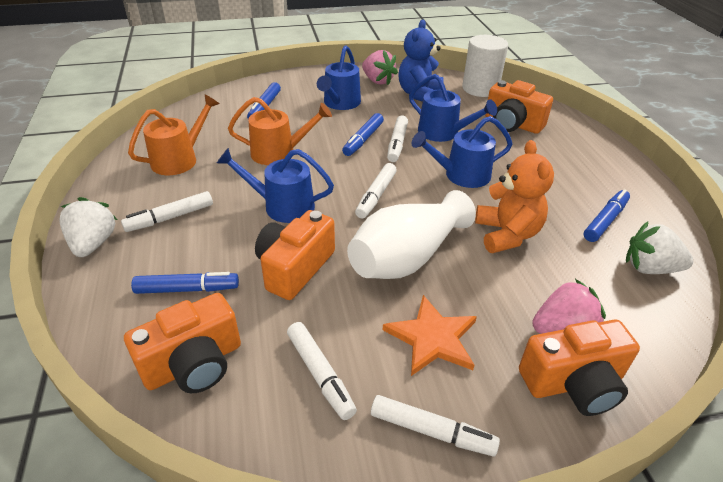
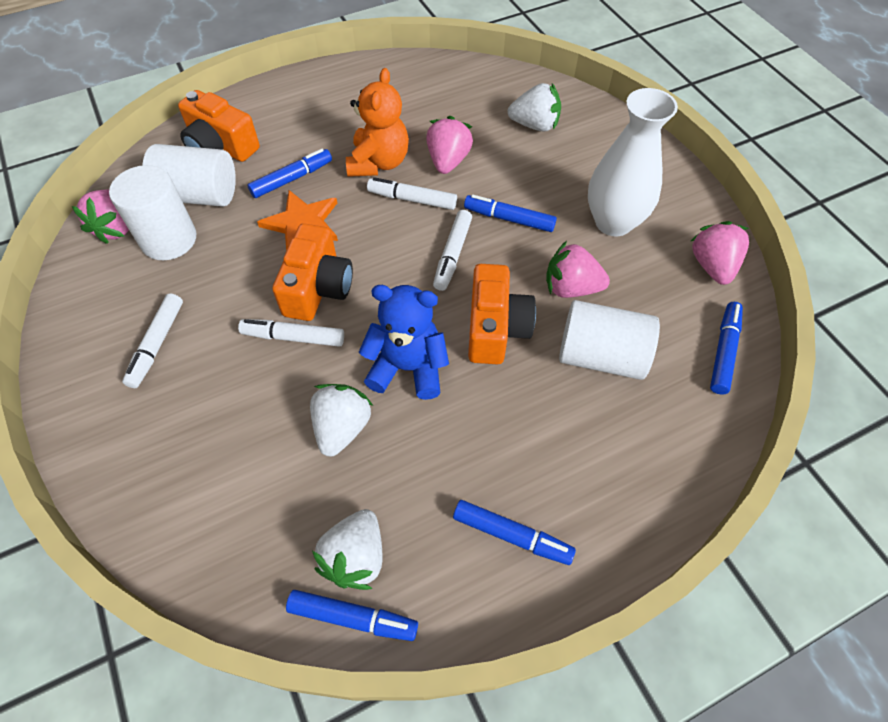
blue marker: [131,272,239,294] [247,82,281,119] [342,113,384,156] [583,189,630,242] = 4 -> [247,149,332,198] [286,590,418,641] [453,500,576,565] [464,195,557,232] [710,302,743,394] = 5
blue watering can: [217,148,334,223] [317,45,361,110] [409,74,497,142] [412,116,513,188] = 4 -> none = 0
orange camera: [124,293,241,393] [255,210,335,300] [485,80,553,134] [519,320,640,416] = 4 -> [178,90,260,162] [272,223,353,321] [468,264,536,364] = 3
orange watering can: [128,94,219,175] [228,97,332,165] = 2 -> none = 0
pink strawberry: [362,50,398,85] [532,279,606,334] = 2 -> [72,190,129,244] [426,116,473,174] [546,241,610,298] [691,221,749,285] = 4
white cylinder: [462,35,508,97] = 1 -> [109,165,196,260] [142,144,236,207] [559,300,660,380] = 3
white marker: [121,191,213,232] [287,322,357,420] [355,163,397,219] [371,395,500,457] [387,115,408,162] = 5 -> [122,293,183,388] [238,319,344,347] [367,177,457,210] [433,210,472,291] = 4
white strawberry: [59,197,117,257] [626,222,693,274] = 2 -> [310,384,373,457] [312,509,382,590] [508,83,561,132] = 3

